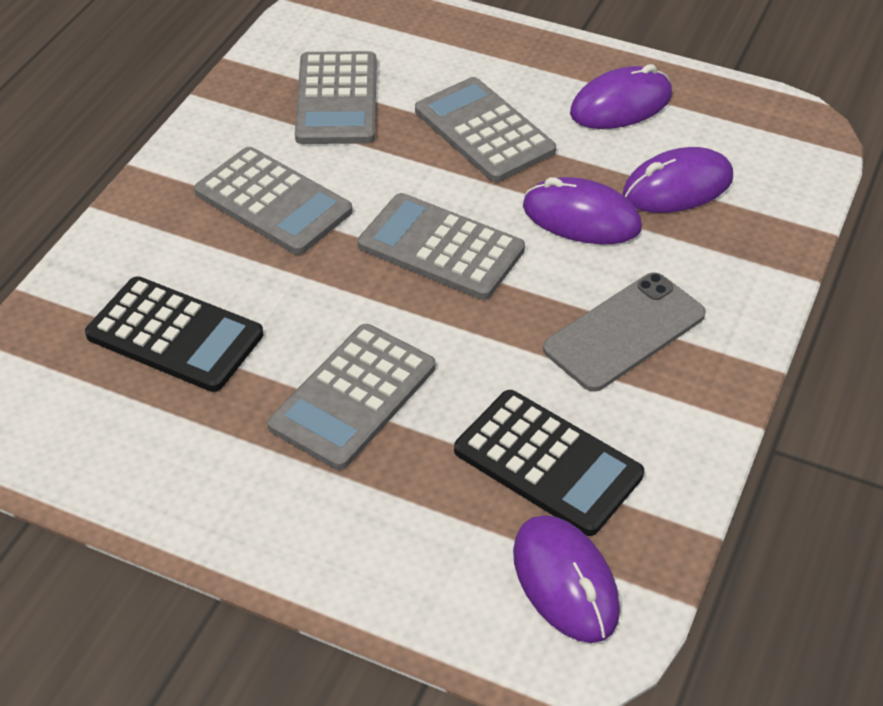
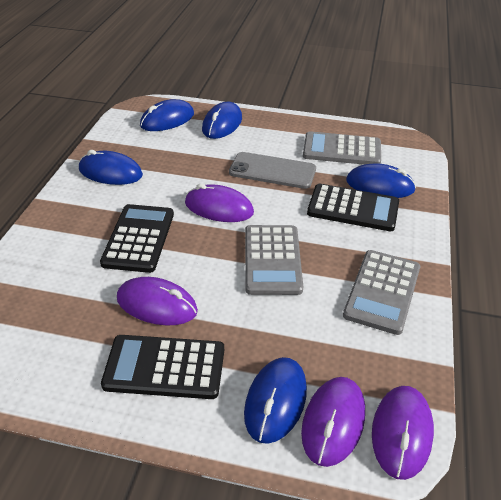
black calculator: [85,276,263,392] [454,390,644,536] = 2 -> [100,204,174,273] [101,335,224,399] [307,184,399,231] = 3
blue mouse: none = 0 -> [79,150,143,185] [140,99,194,131] [202,101,242,139] [244,357,307,444] [346,163,416,198] = 5
grey calculator: [194,147,352,255] [268,324,435,470] [295,51,376,144] [358,193,525,300] [415,77,556,182] = 5 -> [245,225,303,295] [303,131,381,165] [343,250,420,335] = 3

